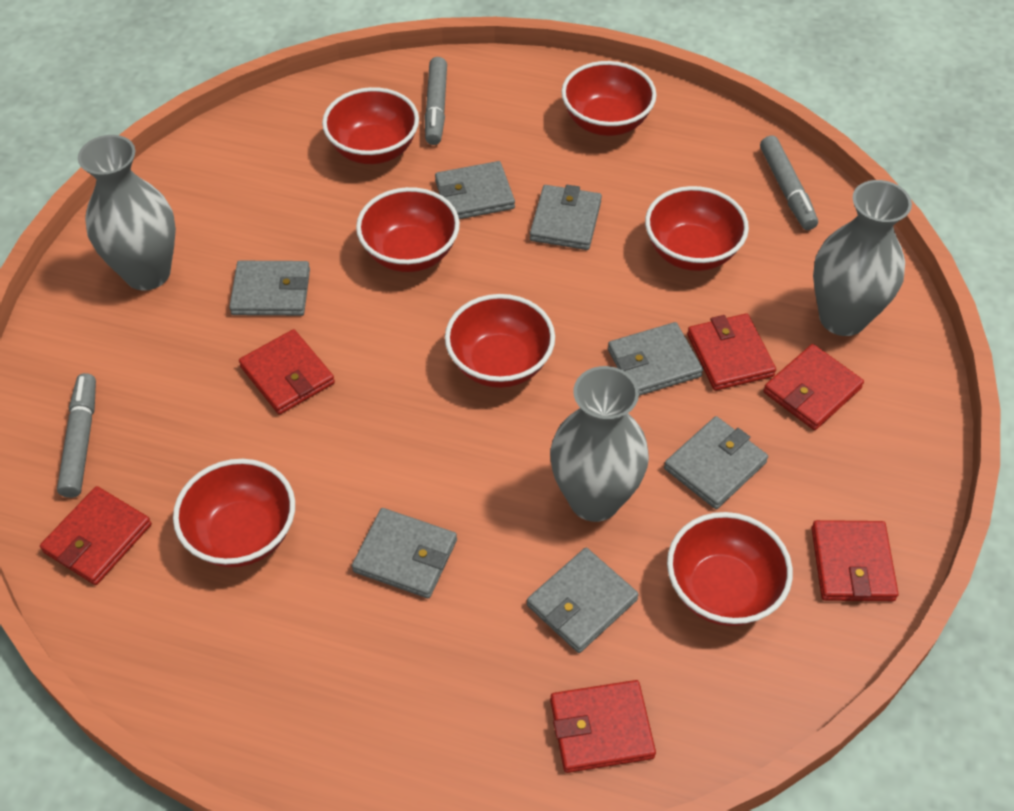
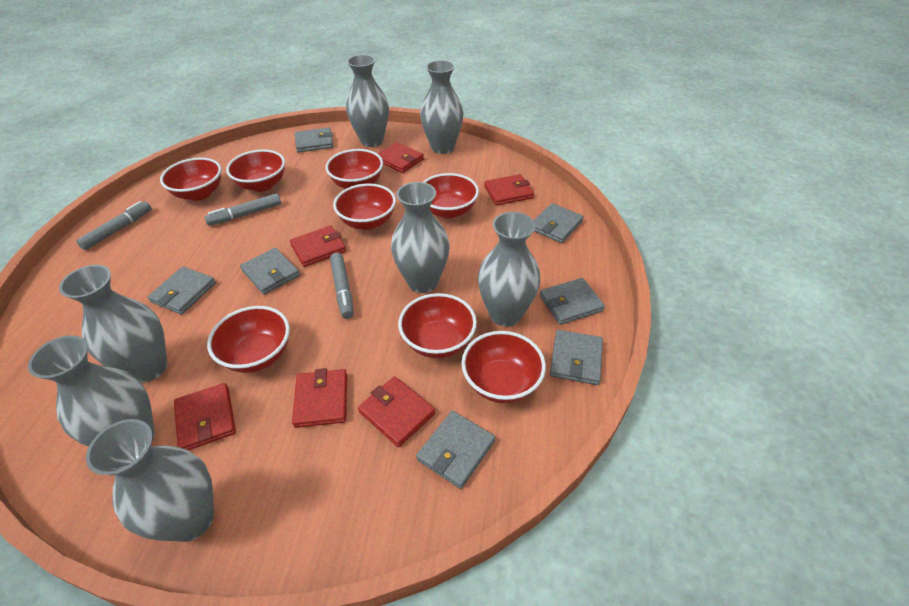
grey vase: [78,135,176,291] [550,366,649,522] [813,180,912,336] = 3 -> [28,335,155,446] [59,265,167,383] [86,419,214,542] [346,55,389,147] [391,182,450,293] [420,60,464,154] [478,212,540,326] = 7
red bowl: [173,459,295,567] [322,87,419,164] [356,187,460,272] [445,294,555,388] [561,61,657,136] [645,186,749,271] [667,512,793,626] = 7 -> [160,157,221,201] [207,306,290,373] [226,149,285,192] [325,149,383,189] [333,183,396,230] [398,293,477,358] [423,173,479,218] [461,331,546,403] = 8

